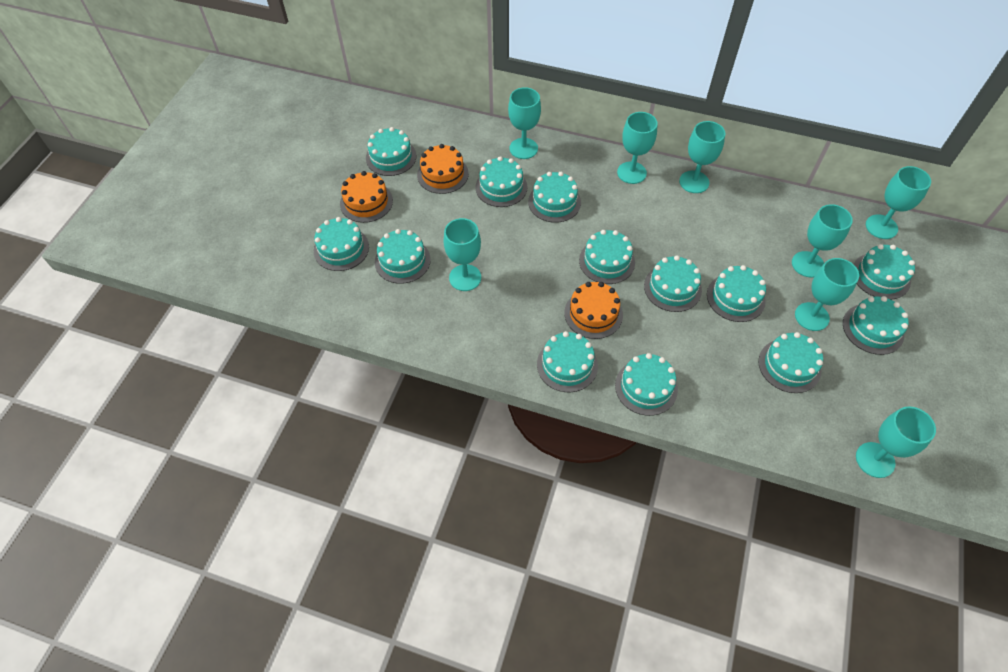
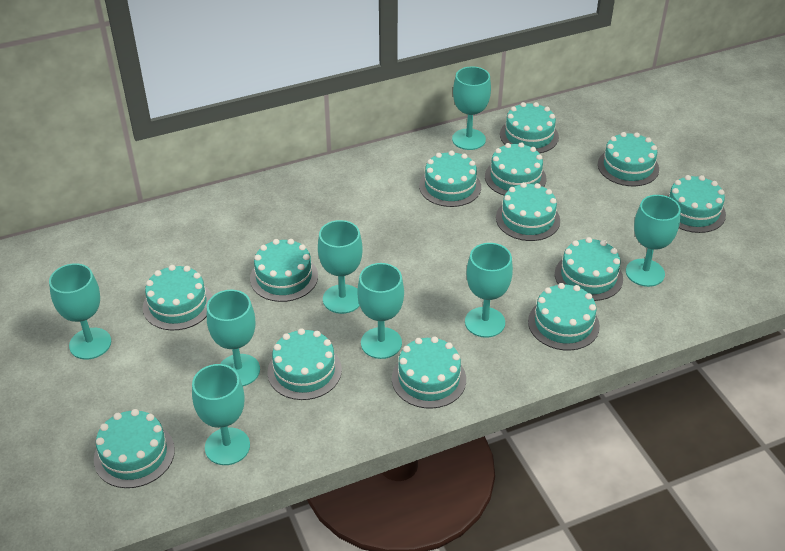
orange cake: [340,171,393,223] [417,144,469,194] [564,282,623,339] = 3 -> none = 0

